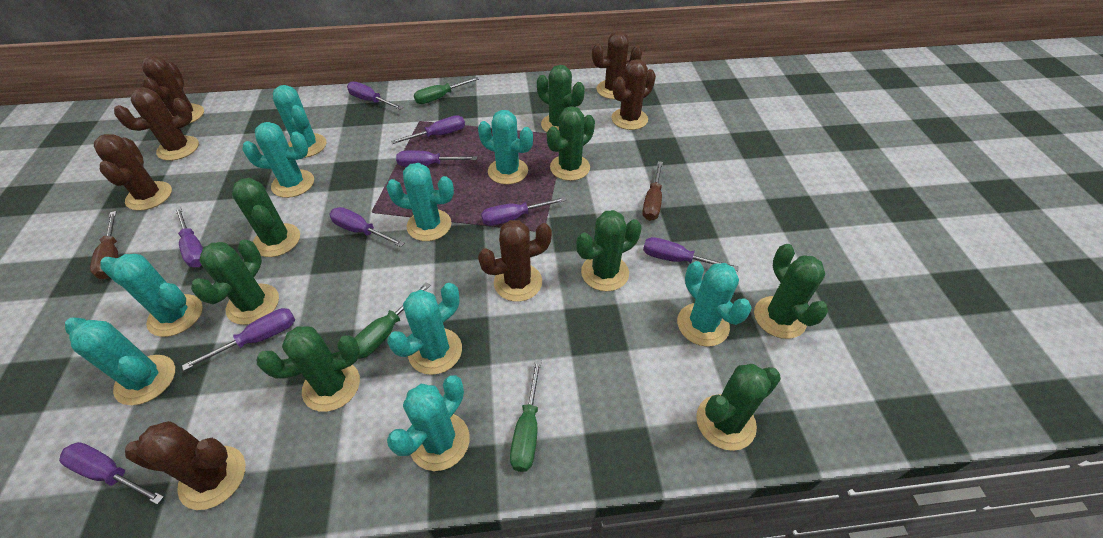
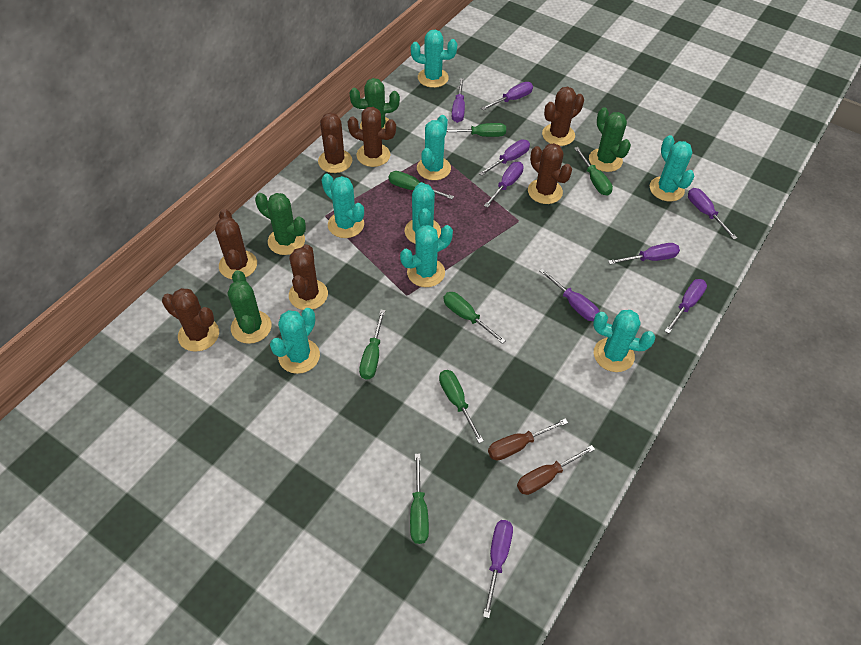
green cactus: [191,239,279,325] [232,178,300,257] [257,326,360,412] [537,65,585,132] [547,106,595,181] [576,210,641,291] [696,364,781,451] [754,244,828,339] = 8 -> [228,270,272,344] [255,193,306,255] [349,78,400,129] [589,107,631,172] = 4
green screwdriver: [355,282,431,359] [414,77,479,104] [510,359,542,472] = 3 -> [359,310,385,380] [389,171,454,199] [410,454,429,544] [439,370,484,443] [444,292,506,344] [447,123,506,137] [574,147,613,196] = 7
turquoise cactus: [65,317,175,405] [100,254,203,337] [242,122,314,198] [273,85,326,158] [386,163,454,241] [387,283,462,375] [387,375,470,471] [478,110,533,185] [677,261,752,347] = 9 -> [270,308,320,374] [322,174,364,238] [400,225,453,287] [405,182,441,244] [411,30,457,88] [417,115,451,180] [593,310,655,372] [650,135,694,202] = 8

